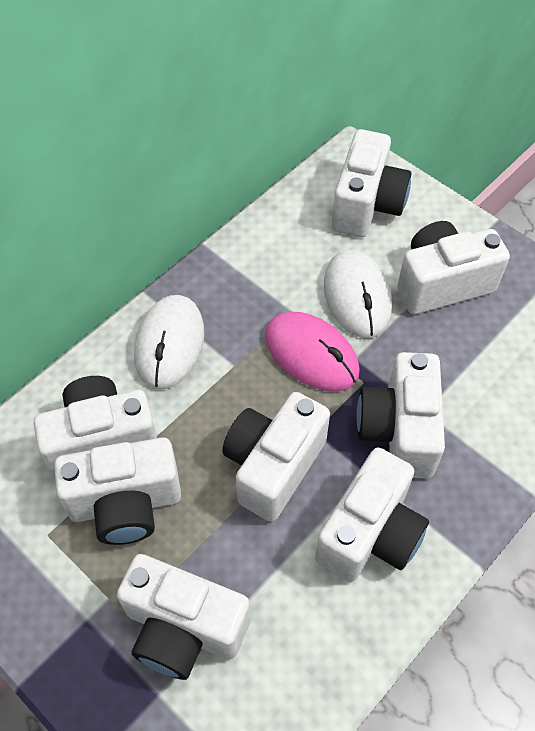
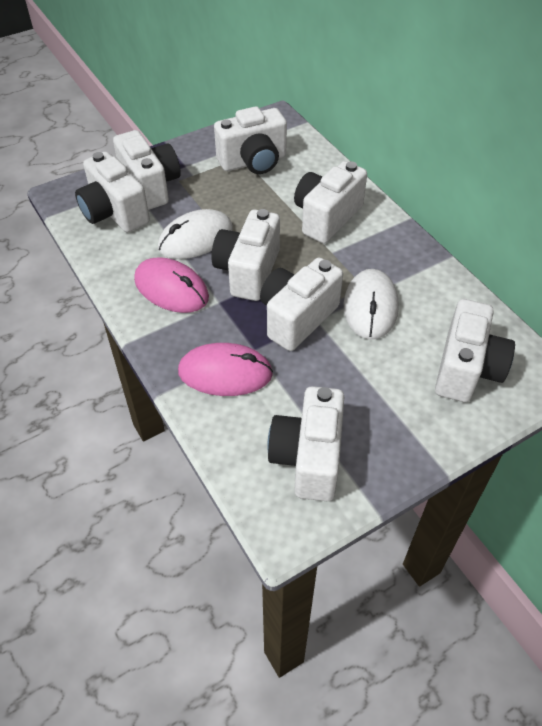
pink mouse: [265,312,360,392] = 1 -> [134,257,209,313] [178,343,273,396] = 2

